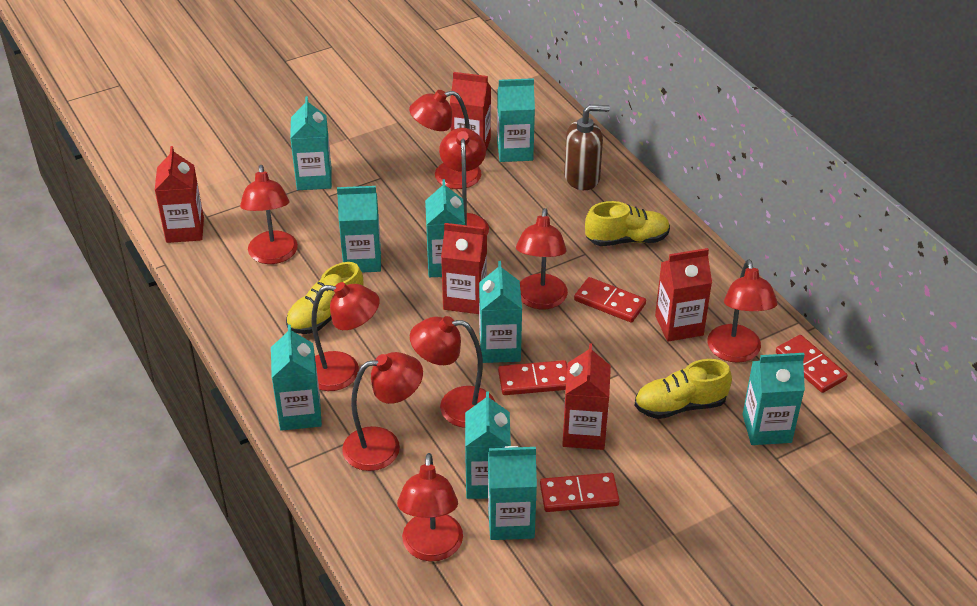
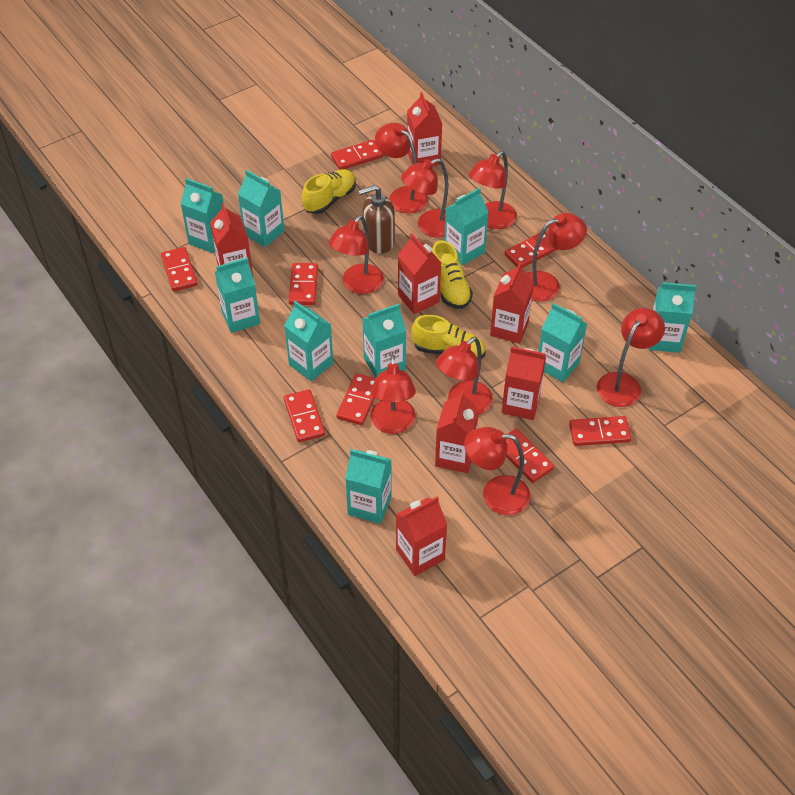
red carton: [155,146,204,243] [441,223,487,314] [450,72,491,150] [562,343,611,450] [655,248,712,342] = 5 -> [210,203,253,276] [396,496,447,576] [398,233,441,314] [407,92,442,166] [435,390,479,473] [490,262,534,344] [502,346,546,420] = 7
red domino: [498,360,567,395] [540,473,620,512] [574,277,646,323] [776,335,848,393] = 4 -> [161,247,198,291] [284,390,325,442] [289,263,318,305] [331,140,383,170] [336,373,376,425] [504,232,558,268] [506,428,554,483] [569,416,631,446] = 8

